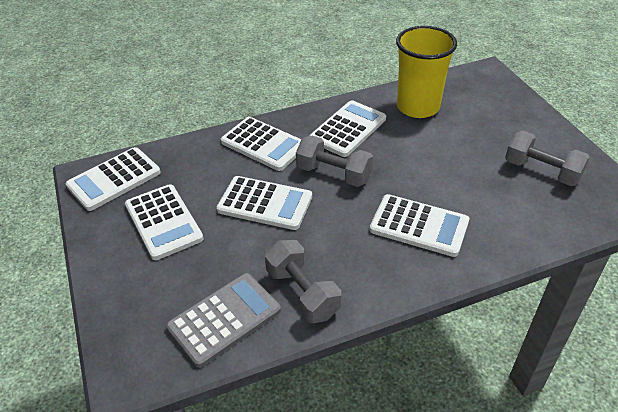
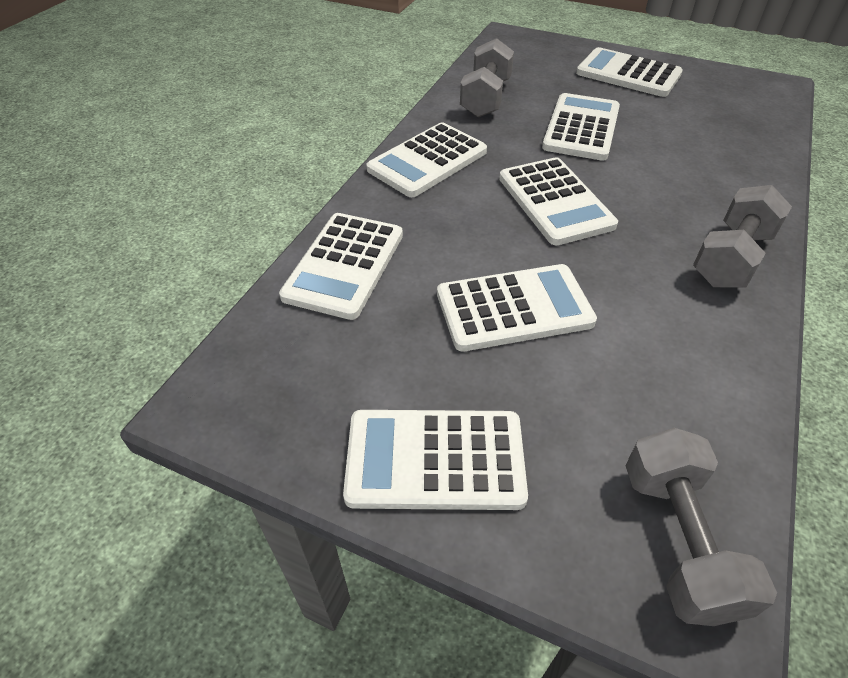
grey calculator: [166,273,281,368] = 1 -> none = 0
white calculator: [66,147,161,211] [125,184,204,260] [217,176,312,230] [221,117,301,171] [309,100,386,157] [370,194,469,257] = 6 -> [279,213,403,320] [343,410,528,510] [366,123,487,197] [437,264,597,351] [499,157,618,246] [542,93,620,161] [576,47,683,97] = 7
yellow cup: [396,26,457,118] = 1 -> none = 0

